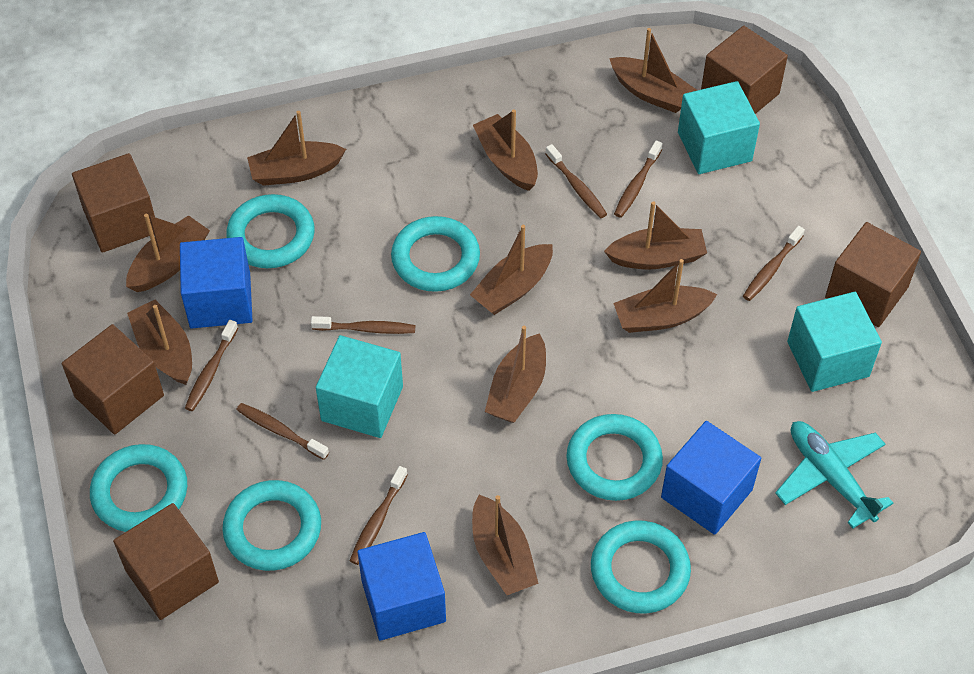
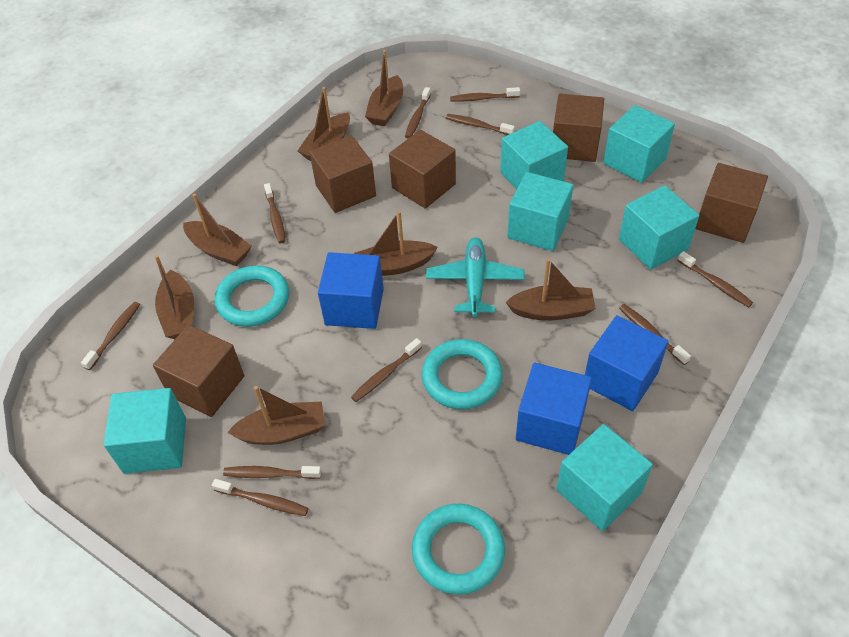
brown boat: [126,214,210,292] [127,300,192,385] [247,111,346,186] [470,225,553,315] [472,495,539,595] [473,109,538,191] [485,326,546,423] [604,201,707,269] [609,28,697,113] [613,259,717,333] = 10 -> [154,255,194,339] [183,194,251,266] [227,386,325,445] [298,87,350,161] [354,211,438,276] [365,50,403,126] [505,259,596,321] = 7
brown toothbrush: [185,320,238,411] [236,403,329,460] [311,316,415,334] [350,466,408,565] [545,144,607,218] [614,140,663,218] [743,226,805,301] = 7 -> [81,302,140,370] [212,479,309,516] [223,466,321,479] [264,183,286,243] [351,338,422,402] [405,87,431,139] [446,114,515,135] [450,87,520,102] [619,304,691,365] [678,251,753,307] = 10
turquoise cube: [316,335,403,438] [678,81,760,174] [787,292,882,392] = 3 -> [104,388,186,474] [500,121,568,189] [507,172,573,251] [556,424,653,531] [603,105,675,183] [619,185,699,270] = 6
turquoise ring: [90,444,187,532] [222,480,321,571] [226,194,315,268] [391,216,480,292] [566,414,663,501] [591,521,691,613] = 6 -> [215,265,289,327] [412,504,505,595] [422,339,503,409] = 3

